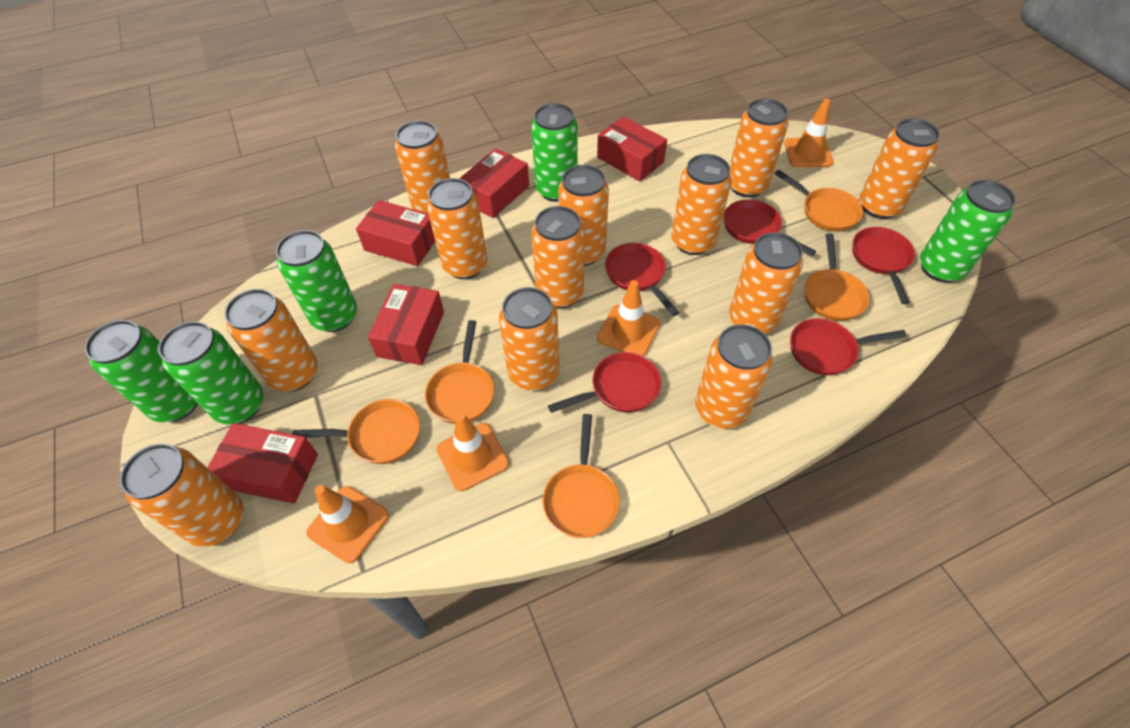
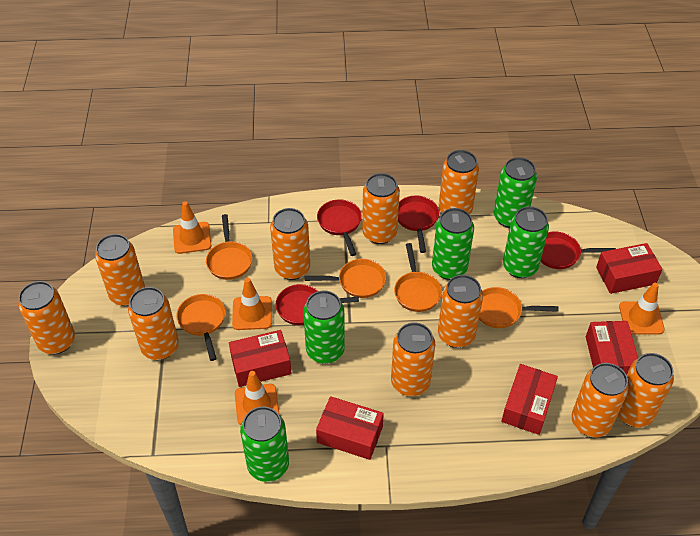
orange can: [120,444,243,547] [224,289,318,392] [395,121,450,213] [427,178,487,279] [499,287,560,391] [531,206,585,308] [558,165,609,266] [671,154,732,255] [695,324,773,429] [729,232,803,334] [730,98,789,198] [859,118,940,219] = 12 -> [18,281,75,354] [95,234,145,306] [128,287,179,360] [270,208,310,280] [362,173,400,244] [391,322,435,396] [438,275,483,348] [439,150,479,214] [571,363,629,437] [618,353,674,427] = 10
red pan: [548,352,661,413] [605,243,679,316] [724,199,816,256] [790,318,907,375] [852,227,915,304] = 5 -> [275,284,359,325] [317,200,362,256] [398,195,439,253] [540,232,616,269] = 4

